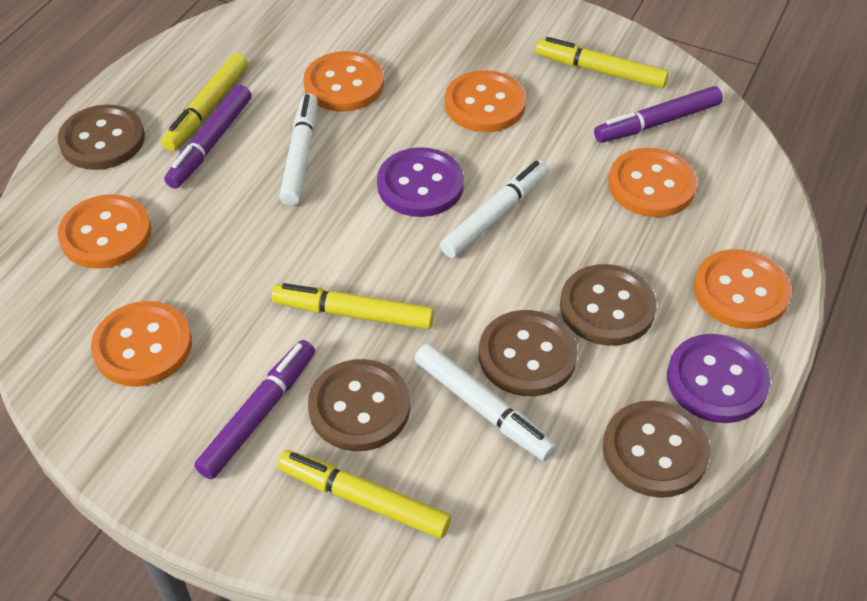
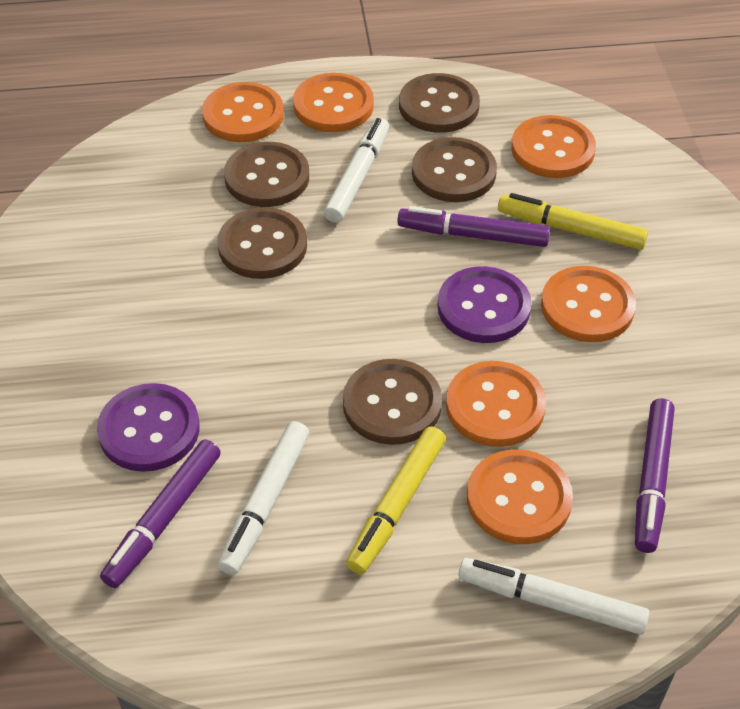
yellow marker: [161,53,248,151] [272,283,434,330] [278,450,451,538] [535,37,669,89] = 4 -> [346,427,446,574] [498,193,648,250] = 2

